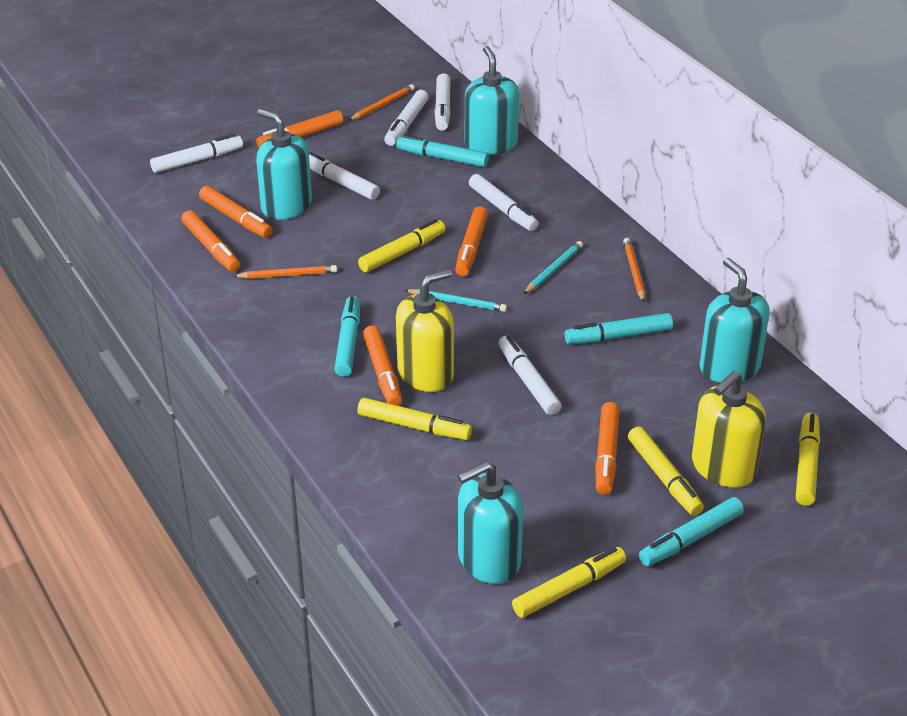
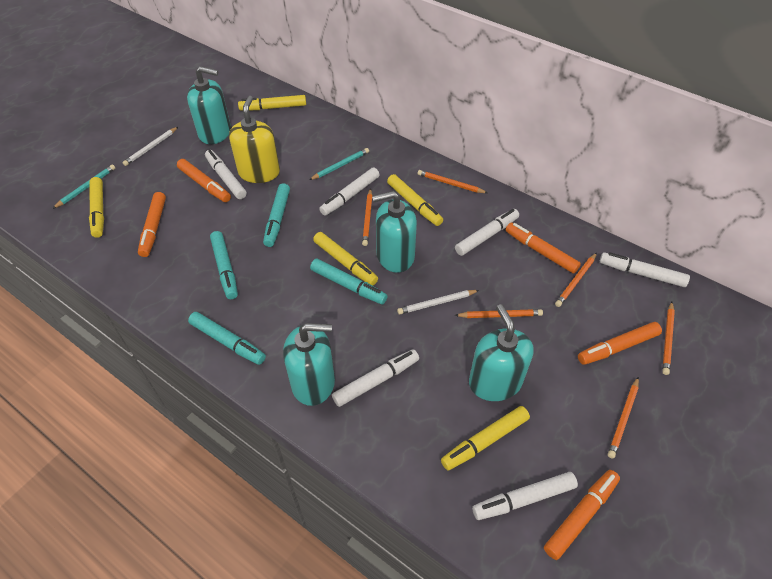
orange marker: [181,210,240,272] [199,186,273,238] [256,110,343,148] [363,325,402,406] [455,207,488,276] [595,402,620,495] = 6 -> [138,192,166,257] [177,159,231,202] [505,223,581,274] [544,470,620,560] [578,322,662,365] = 5
orange pencil: [233,265,337,279] [348,84,415,121] [623,238,645,302] = 3 -> [362,188,372,246] [418,170,487,193] [455,309,543,318] [555,253,597,307] [608,377,639,459] [662,302,675,375] = 6
white pencil: none = 0 -> [122,127,178,166] [397,290,479,315] = 2
yellow soap dispenser: [396,269,454,392] [692,371,766,488] = 2 -> [229,96,280,183] = 1

